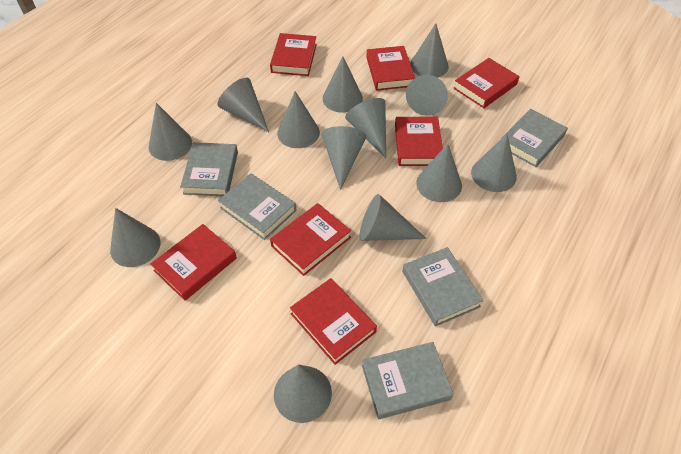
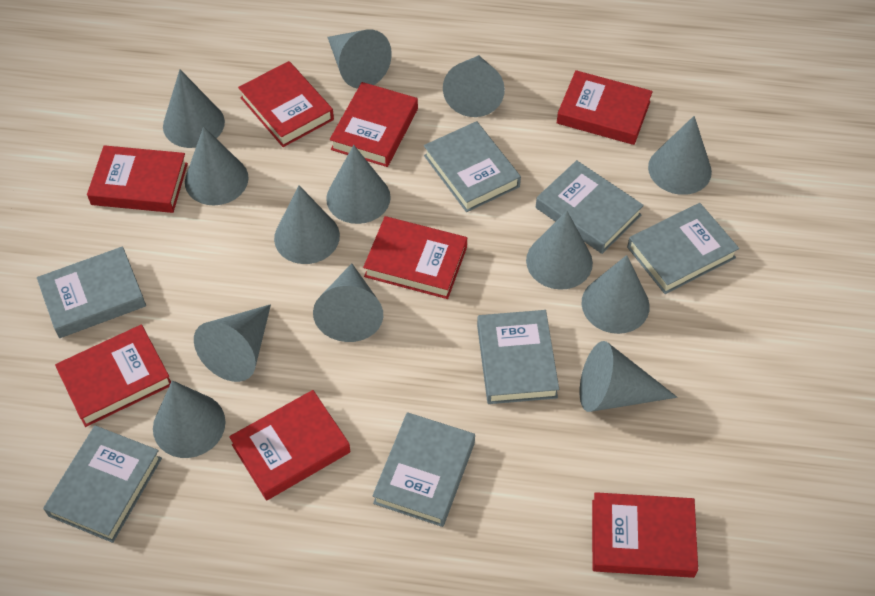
grey book: [180,142,238,196] [218,173,297,240] [362,342,454,419] [402,247,483,327] [501,109,568,167] = 5 -> [37,246,146,338] [43,425,162,543] [372,412,475,527] [424,121,521,212] [477,310,559,404] [536,160,644,254] [627,203,739,294] = 7
red book: [150,224,237,301] [270,33,317,76] [270,203,351,276] [290,278,377,365] [366,46,415,91] [395,117,443,166] [453,58,520,108] = 7 -> [55,325,171,427] [87,145,188,213] [229,390,351,501] [238,61,334,147] [330,82,418,167] [363,216,467,299] [557,70,653,145] [592,492,698,578] = 8

